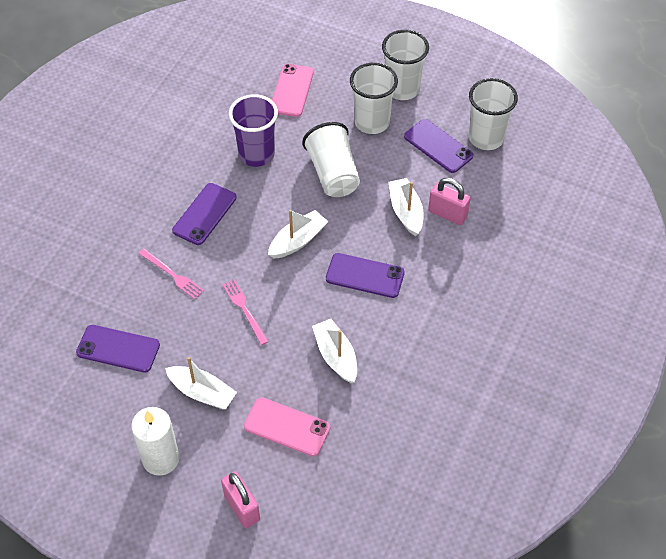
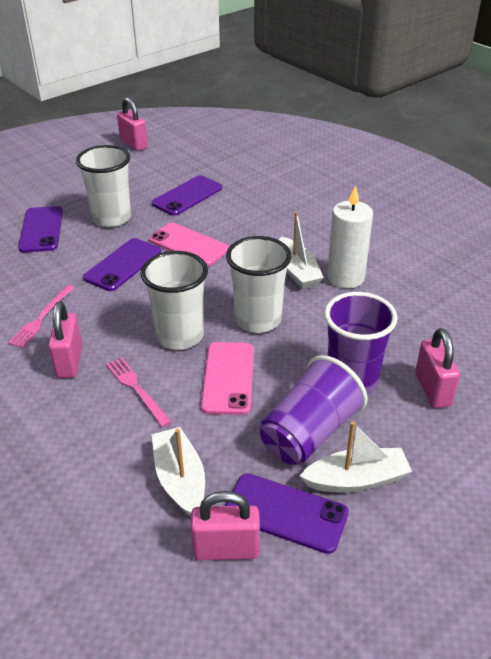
pink padlock: [221,471,260,528] [428,178,471,225] = 2 -> [48,301,82,378] [117,97,148,151] [191,491,260,560] [415,328,460,408] = 4
purple cup: [229,94,278,167] = 1 -> [259,355,368,465] [324,292,398,395] = 2
white boat: [165,357,237,410] [268,210,329,259] [312,319,357,383] [388,178,424,236] = 4 -> [152,427,205,516] [279,212,324,289] [300,421,412,493] = 3
white cup: [302,122,360,197] [350,63,398,134] [382,30,429,100] [469,78,518,150] = 4 -> [76,145,131,227] [141,251,208,350] [226,236,292,333] = 3

